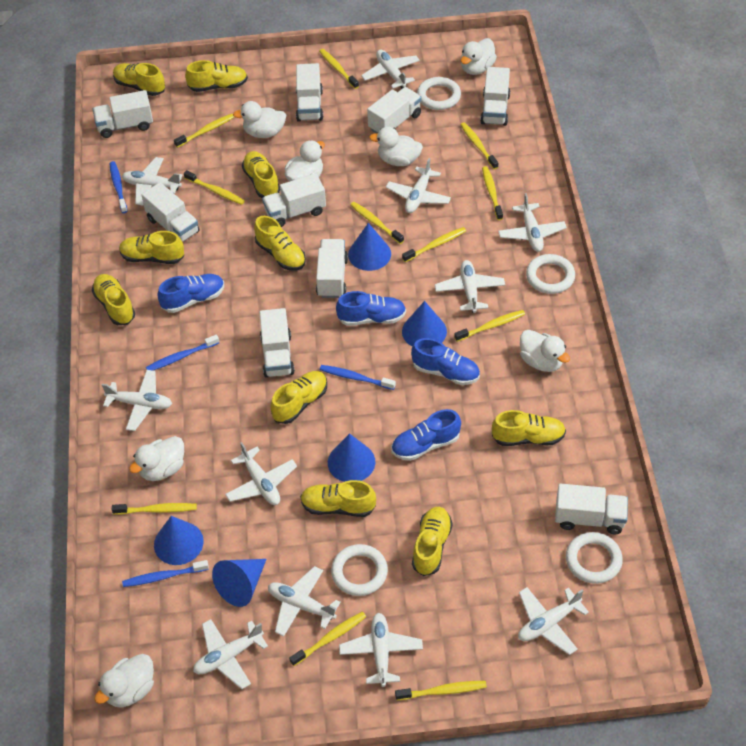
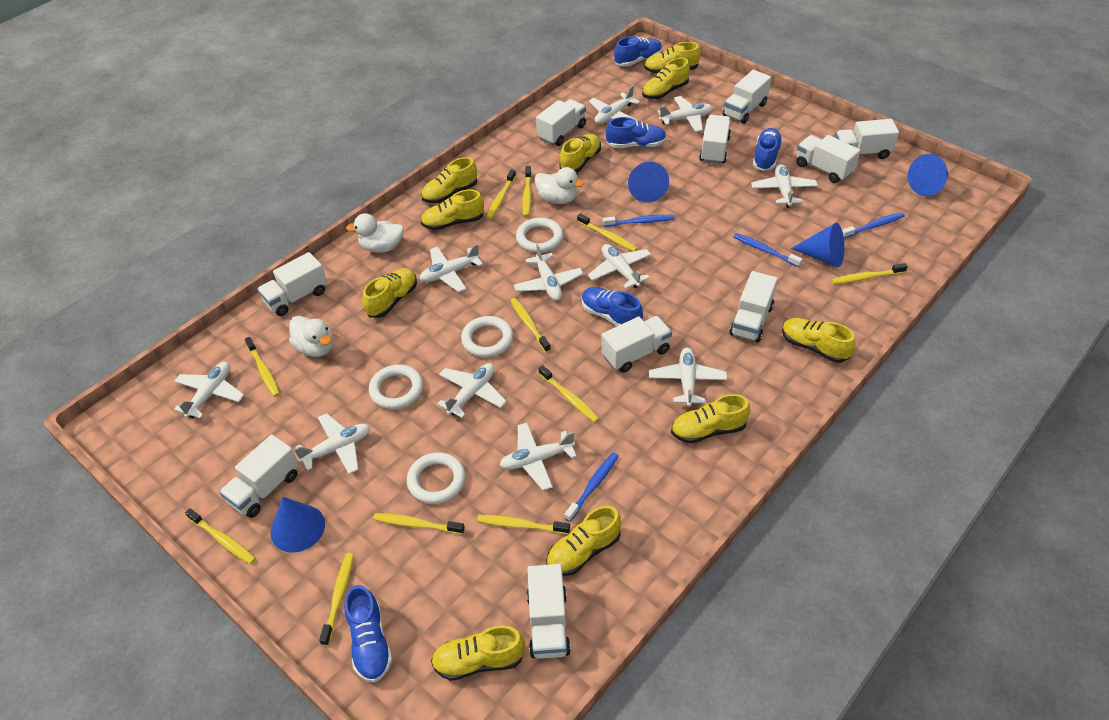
blue cone: [154,516,204,565] [212,559,266,607] [328,433,375,482] [348,223,391,271] [402,301,447,347] = 5 -> [270,497,325,553] [628,162,669,203] [791,223,845,268] [908,154,949,196] = 4
blue shoe: [157,274,224,313] [336,291,406,326] [392,409,461,461] [411,338,480,385] = 4 -> [344,585,392,683] [582,287,643,326] [606,117,666,148] [614,36,662,67] [753,128,783,171] = 5
white duck: [94,654,154,708] [129,436,184,481] [233,101,286,138] [284,140,325,181] [369,127,423,166] [461,38,497,75] [520,330,570,372] = 7 -> [289,316,333,357] [346,213,404,253] [535,167,584,204] = 3
white truck: [93,90,153,138] [141,182,200,242] [259,308,295,378] [262,174,326,227] [296,63,323,122] [316,239,348,298] [367,87,421,134] [480,67,510,126] [555,483,628,534] = 9 -> [219,434,299,518] [257,252,327,316] [527,564,571,659] [536,99,586,146] [601,316,672,373] [699,115,731,164] [723,70,771,124] [729,271,778,343] [796,135,860,183] [835,119,899,159] = 10

